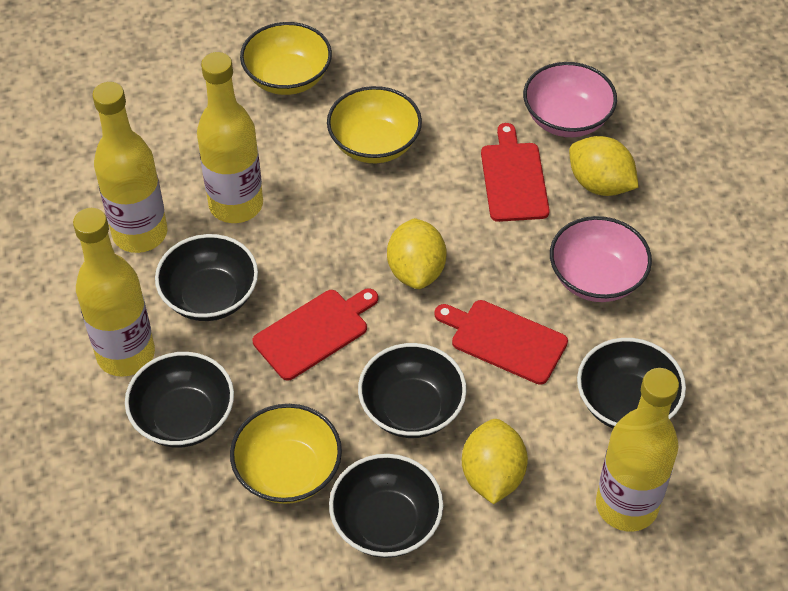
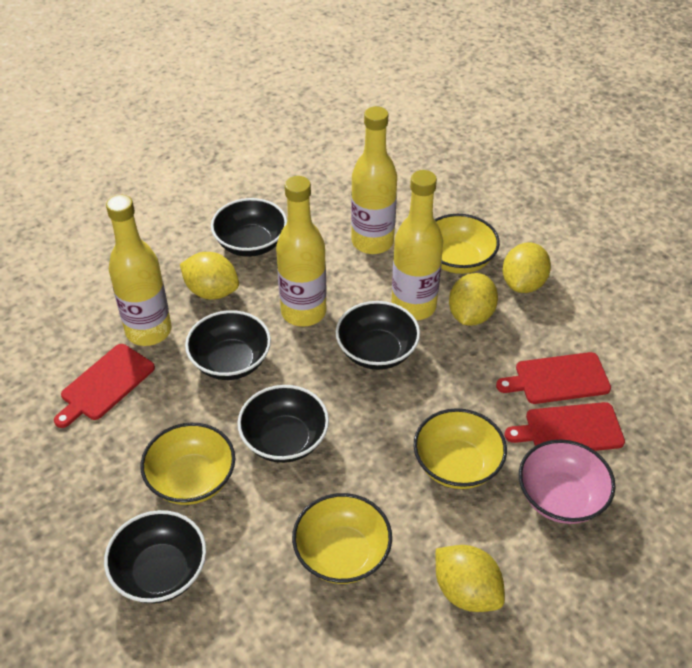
pink bowl: [523,62,617,137] [550,216,652,302] = 2 -> [519,439,616,524] = 1
yellow bowl: [230,404,342,504] [240,22,332,95] [327,86,422,163] = 3 -> [140,423,235,505] [292,493,392,584] [413,408,507,489] [434,214,500,274] = 4
yellow lemon: [387,218,447,289] [462,419,528,504] [569,136,639,196] = 3 -> [180,252,239,299] [436,545,505,612] [449,273,498,326] [503,242,551,293] = 4

